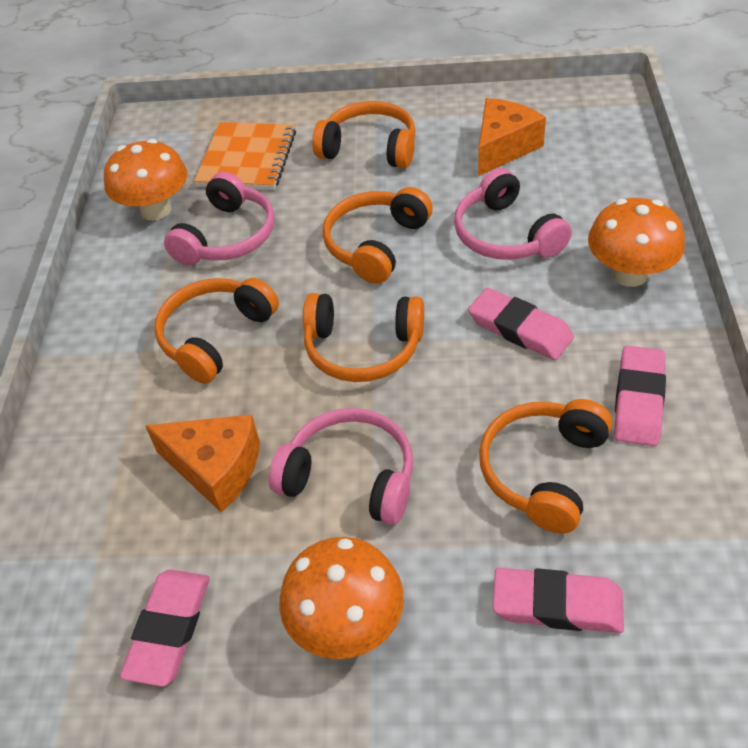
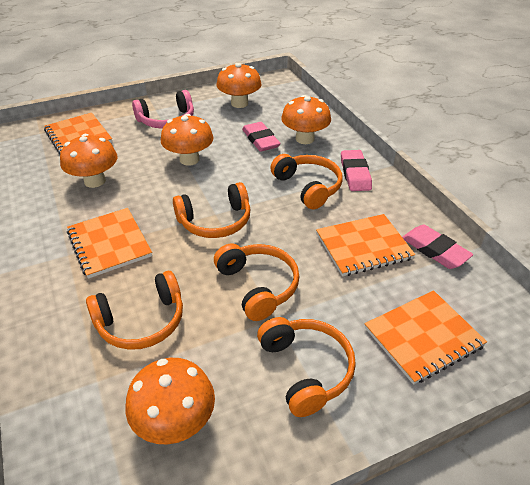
orange cheese: [145,415,260,513] [478,98,546,176] = 2 -> none = 0
orange mushroom: [104,139,187,220] [279,537,404,659] [588,198,685,287] = 3 -> [60,134,117,188] [125,358,215,444] [161,114,214,166] [216,63,262,108] [281,95,331,144] = 5
orange notebook: [194,122,296,190] = 1 -> [44,113,112,155] [67,208,152,279] [316,214,415,276] [364,290,487,385] = 4
pink eraser: [119,570,210,687] [468,288,574,360] [493,568,624,633] [614,346,666,446] = 4 -> [242,122,281,152] [341,150,372,191] [402,225,474,269] = 3
pink headphones: [164,172,275,265] [269,408,413,525] [454,168,572,260] = 3 -> [132,90,194,128] = 1

